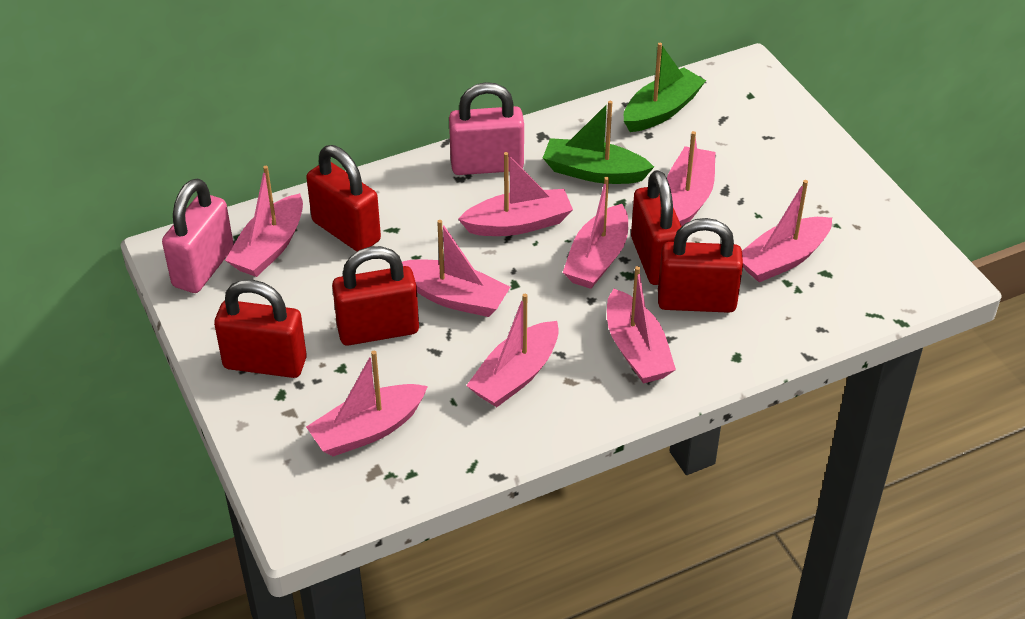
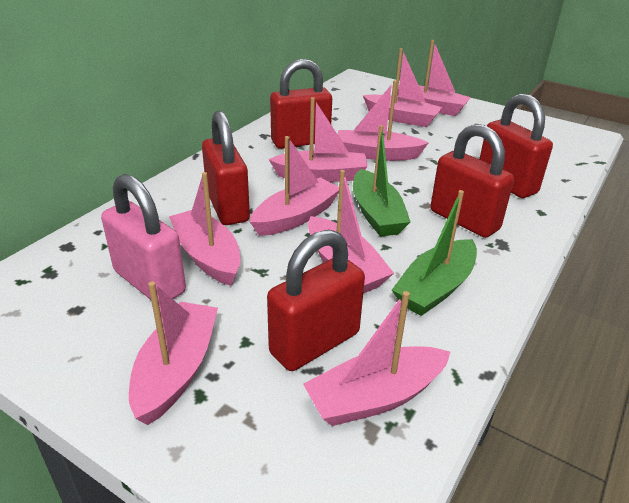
pink padlock: [162,179,234,293] [449,82,524,175] = 2 -> [101,174,186,300] = 1

